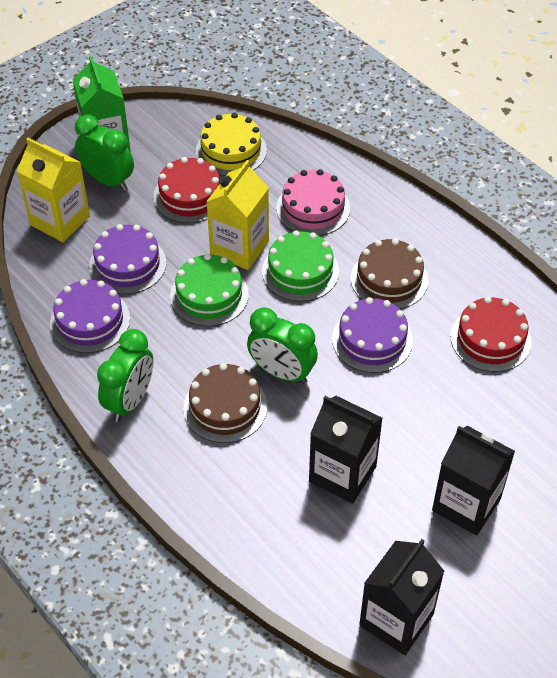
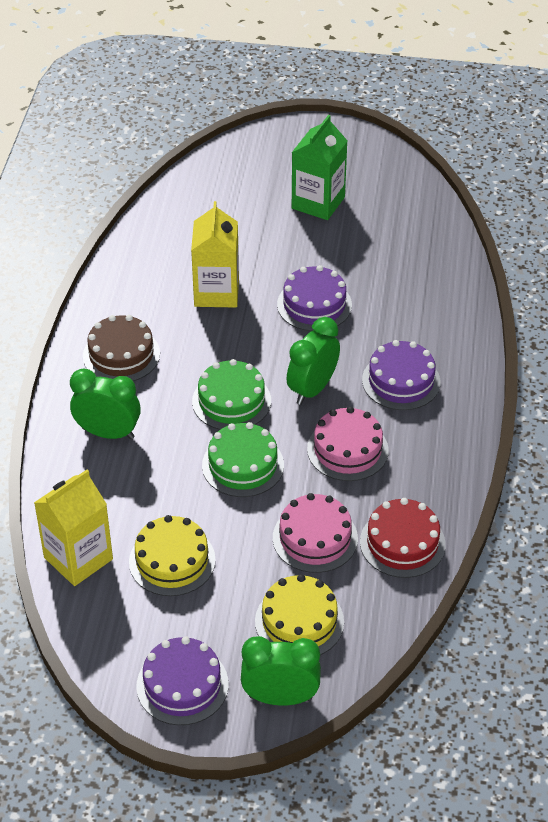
black carton: [309,396,383,504] [359,539,444,655] [432,426,515,536] = 3 -> none = 0
brown cake: [183,363,267,443] [351,238,428,309] = 2 -> [83,315,160,381] = 1
pink cake: [276,169,350,236] = 1 -> [273,493,358,573] [307,407,389,481] = 2
red cake: [153,157,221,223] [450,297,532,372] = 2 -> [360,498,446,578] = 1
yellow cake: [196,113,267,176] = 1 -> [129,515,216,596] [255,574,344,655] = 2

